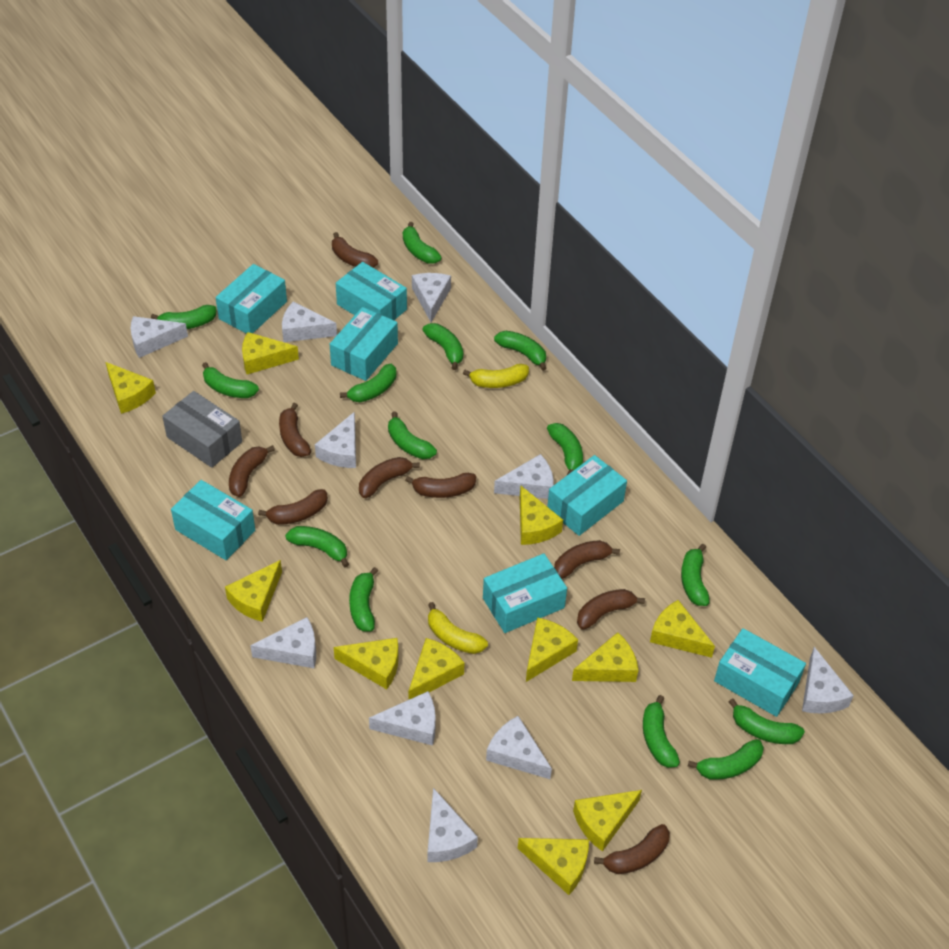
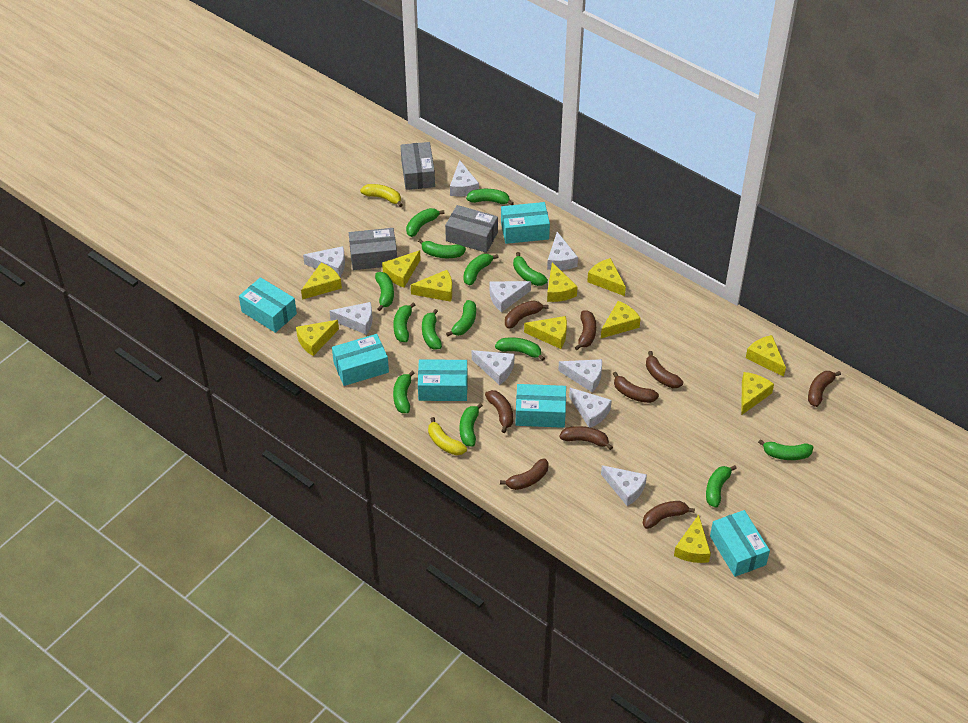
grey box: [162,391,242,468] = 1 -> [349,228,397,270] [401,142,435,190] [445,205,498,253] = 3
turquoise box: [171,480,255,560] [215,264,287,334] [330,307,398,381] [336,262,407,320] [483,553,567,633] [547,455,627,536] [714,628,806,717] = 7 -> [239,277,297,333] [332,334,389,386] [418,359,467,401] [501,202,550,244] [516,384,566,428] [710,510,770,577] = 6
white cheese: [131,316,188,358] [250,617,316,668] [282,302,337,342] [315,412,356,468] [369,691,436,746] [412,273,451,322] [428,788,478,862] [486,716,552,779] [494,454,554,499] [802,647,854,713] = 10 -> [303,246,345,277] [330,302,372,335] [450,160,479,196] [472,350,515,385] [490,281,531,312] [547,232,578,270] [558,359,602,393] [569,388,612,428] [601,465,647,506] = 9

